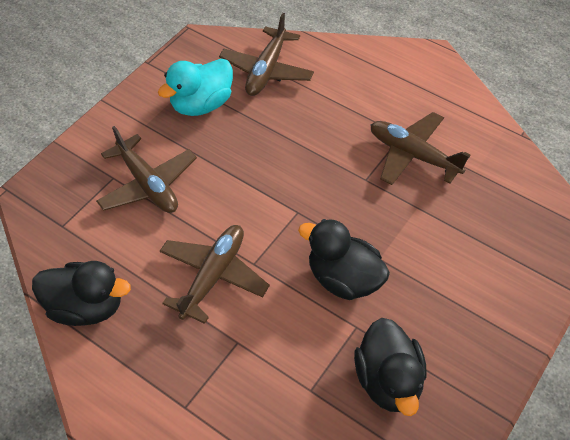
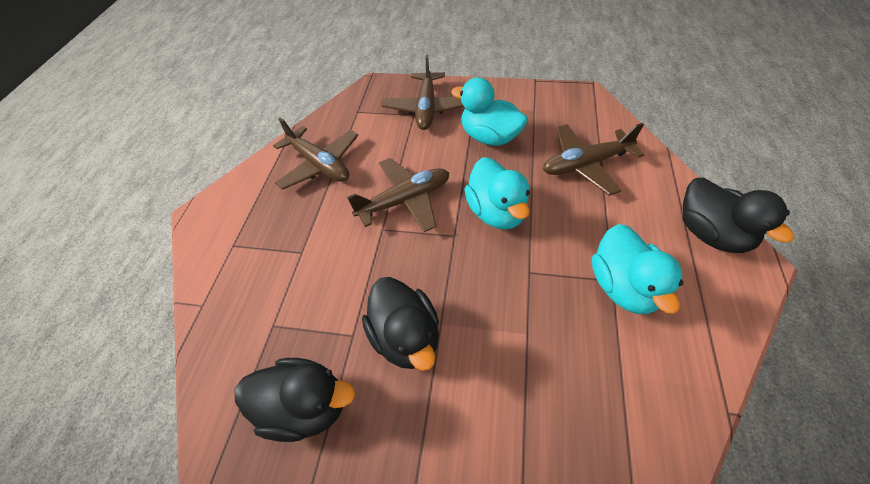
turquoise duck: [158,59,233,116] = 1 -> [451,77,528,146] [464,157,530,229] [592,224,683,314] = 3

